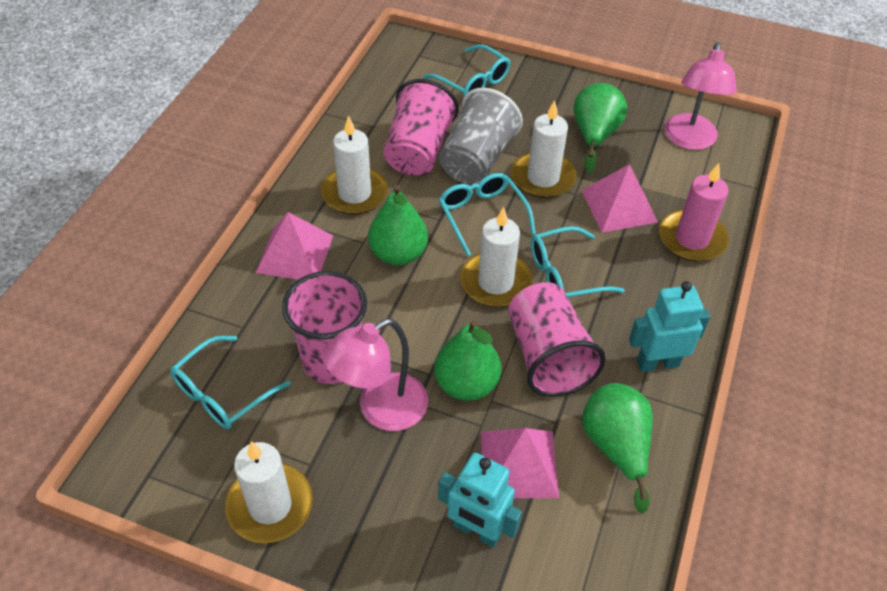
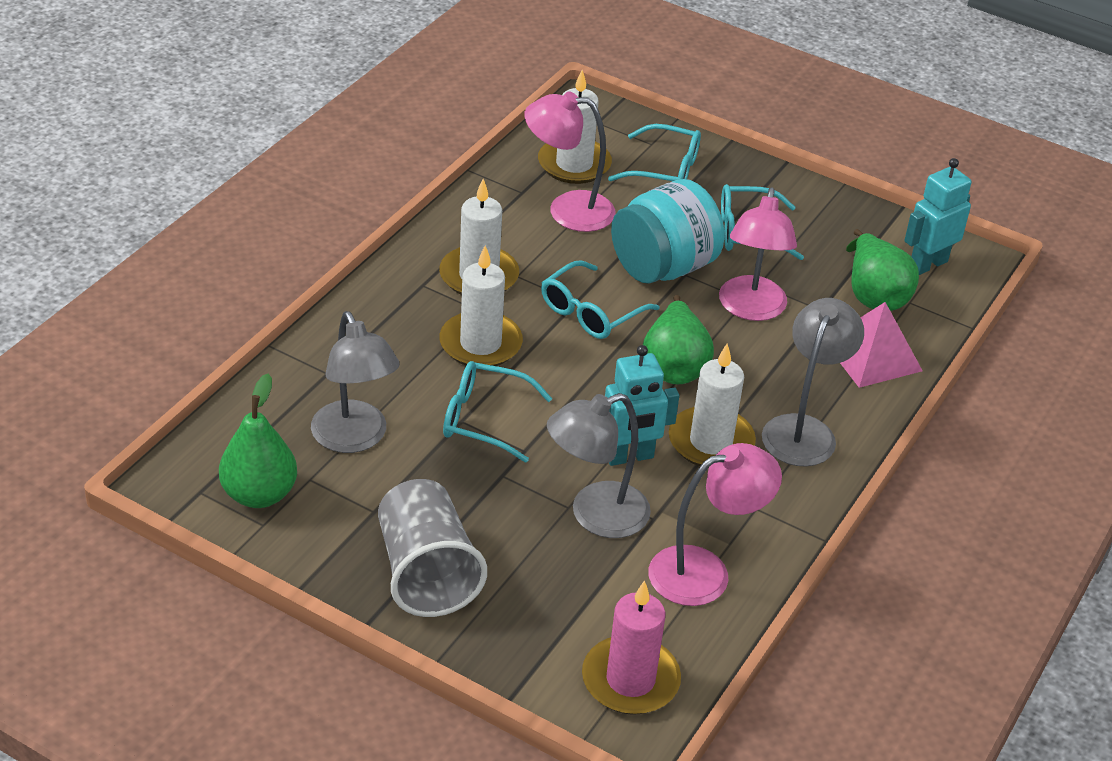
green pear: [368,185,428,265] [434,320,502,401] [573,83,627,174] [582,383,653,514] = 4 -> [219,374,297,508] [643,295,714,384] [846,229,919,311] = 3
grey lamp: none = 0 -> [311,311,400,453] [547,393,651,538] [762,298,864,467] = 3
pink cup: [282,271,367,384] [383,79,459,176] [508,282,606,397] = 3 -> none = 0
pink lamp: [322,319,428,431] [664,42,737,150] = 2 -> [524,91,616,232] [648,443,782,606] [719,188,797,321] = 3
pink pyramid: [256,212,333,279] [481,428,559,498] [581,164,658,233] = 3 -> [840,302,923,388] = 1
turquoise jar: none = 0 -> [611,179,725,284] = 1

